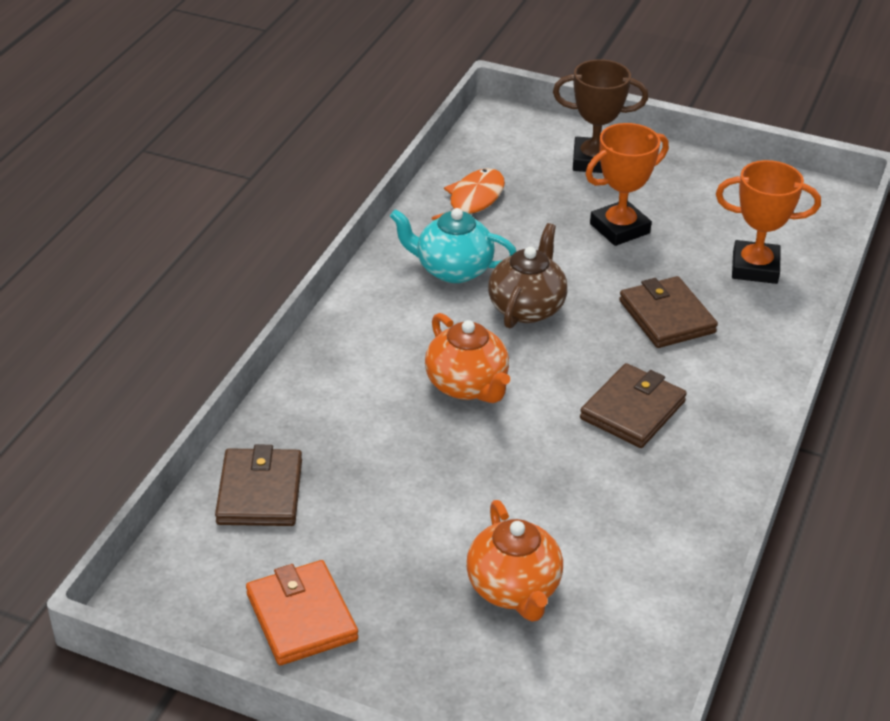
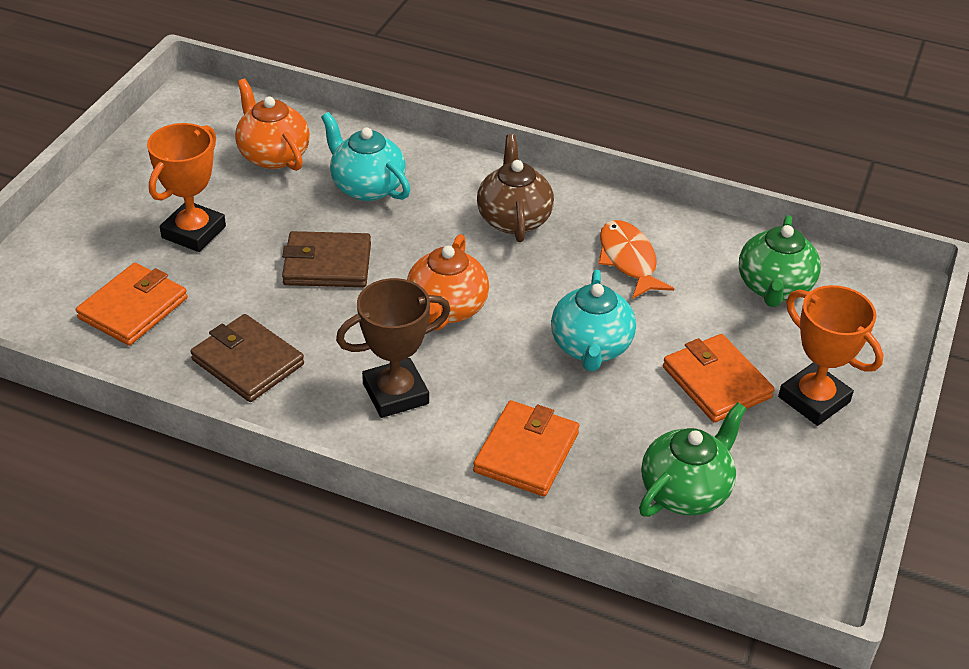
brown wallet: [215,444,302,526] [580,363,687,448] [619,276,718,348] = 3 -> [190,314,304,402] [282,231,371,287] = 2
green teapot: none = 0 -> [639,402,746,517] [739,215,821,307] = 2
orange wallet: [246,560,358,665] = 1 -> [76,263,187,346] [473,400,579,497] [663,334,775,423] = 3
turquoise teapot: [390,208,516,283] = 1 -> [321,112,410,201] [551,270,636,371] = 2

